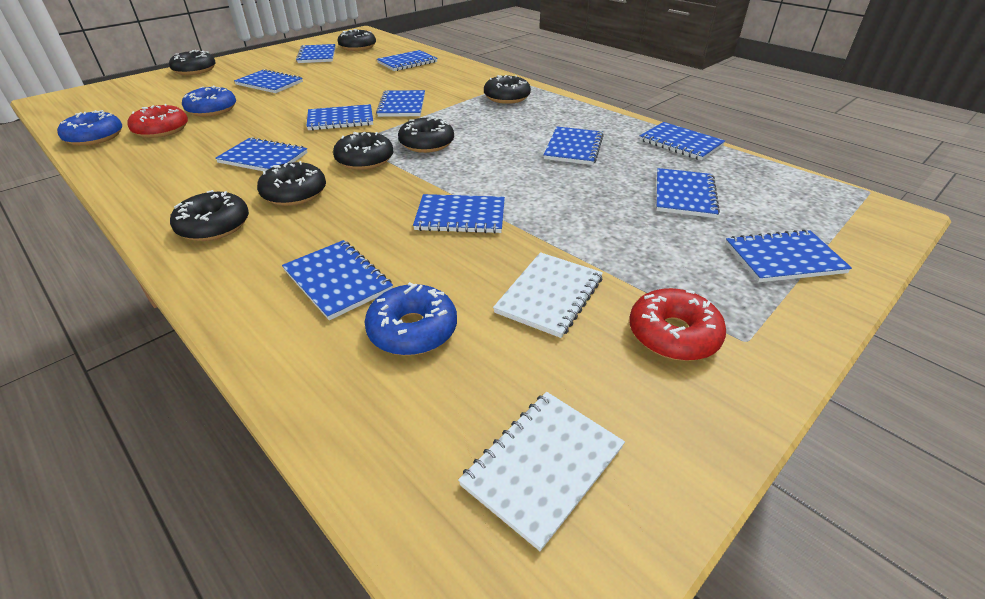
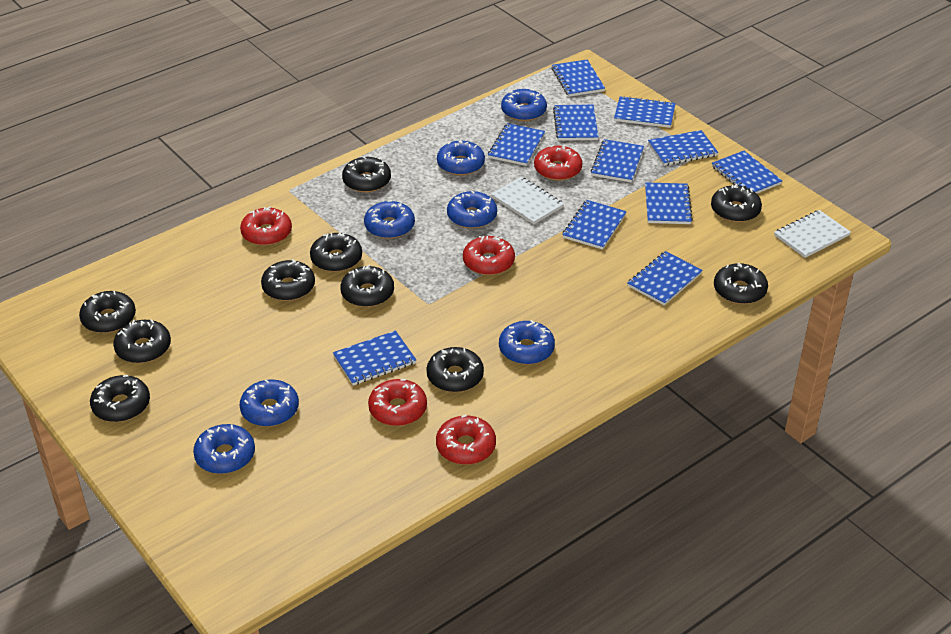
black donut: [169,50,216,75] [170,190,249,241] [257,161,326,206] [333,132,393,170] [338,29,376,51] [398,116,454,153] [484,75,531,104] = 7 -> [79,291,136,333] [90,375,150,422] [113,319,171,363] [261,259,315,301] [310,232,362,272] [340,265,394,307] [342,156,391,193] [426,347,484,392] [711,184,762,222] [714,263,768,304] = 10
blue donut: [57,110,122,146] [182,86,236,117] [364,282,457,356] = 3 -> [193,424,255,474] [240,379,299,427] [364,200,415,239] [437,140,485,176] [447,191,497,229] [499,320,555,365] [501,89,547,121] = 7
blue notebook: [215,137,308,171] [234,69,303,93] [282,240,393,320] [296,44,336,63] [306,104,373,131] [376,90,425,117] [377,50,438,71] [413,194,505,233] [544,127,604,165] [639,122,725,160] [656,168,720,218] [725,229,852,282] = 12 -> [333,331,416,386] [488,123,545,166] [551,60,605,97] [553,105,598,141] [562,200,627,250] [591,139,644,183] [614,96,676,128] [627,251,703,306] [645,182,693,224] [648,130,718,166] [712,151,782,194] = 11
red donut: [127,104,188,138] [629,288,726,361] = 2 -> [240,206,292,246] [368,379,427,426] [436,415,496,465] [463,236,515,275] [534,145,582,181] = 5

